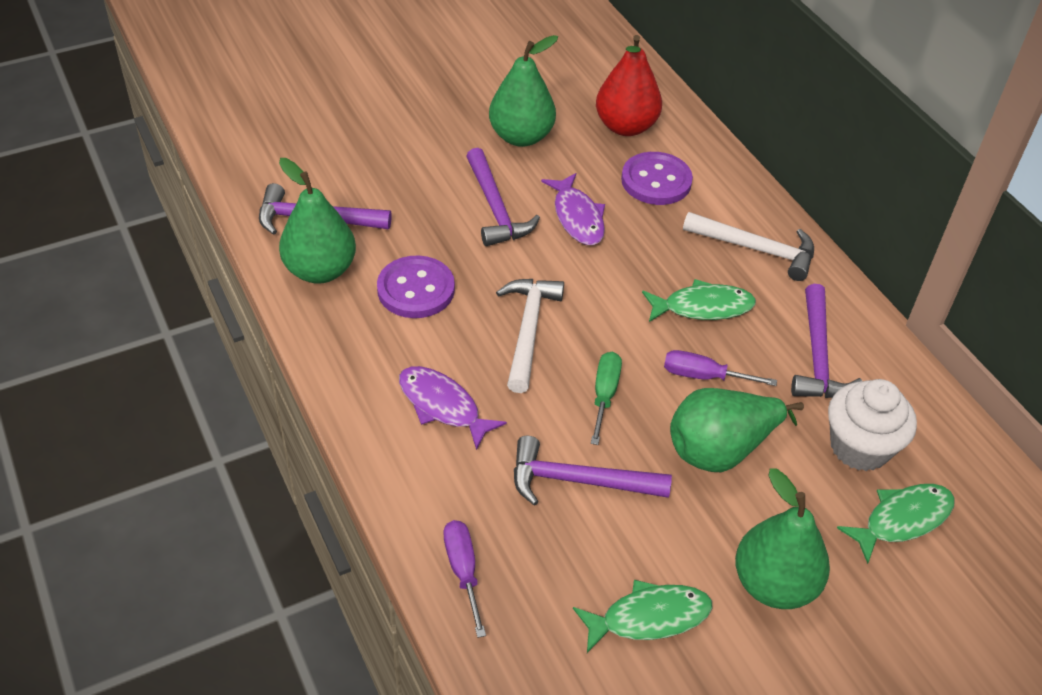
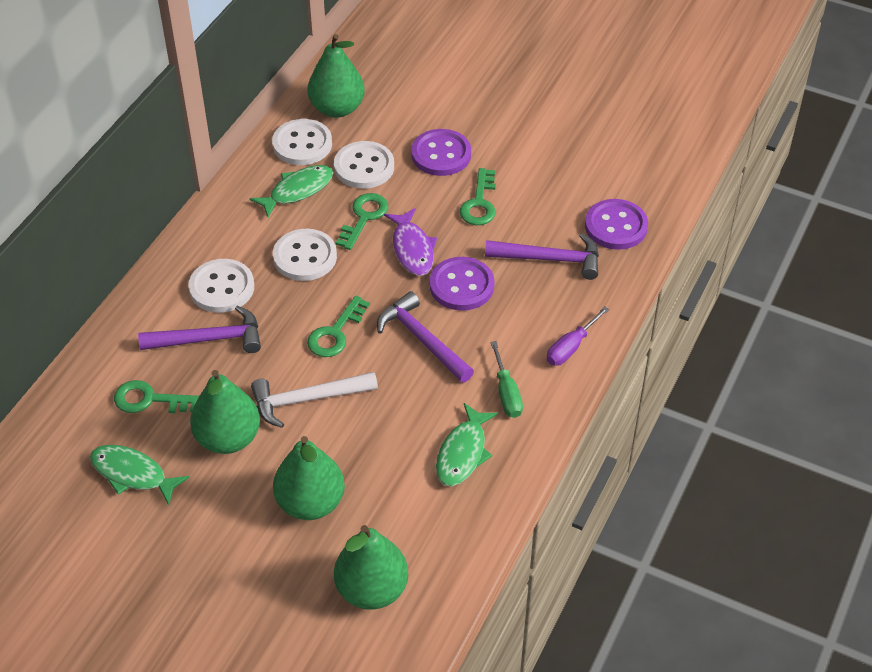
green key: none = 0 -> [114,380,199,413] [307,296,370,357] [336,193,388,250] [459,168,496,225] = 4
purple button: [377,256,455,318] [621,152,693,205] = 2 -> [411,129,471,176] [430,257,494,311] [585,199,648,250] = 3
purple fish: [399,366,507,450] [541,173,605,245] = 2 -> [384,208,437,276] = 1
purple hammer: [259,183,392,235] [466,148,540,246] [514,435,672,506] [791,284,862,398] = 4 -> [138,306,261,353] [377,291,474,383] [485,233,599,280] = 3
purple screwdriver: [444,520,486,638] [664,350,777,386] = 2 -> [547,306,609,366] = 1
red pear: [596,35,662,136] = 1 -> none = 0
white button: none = 0 -> [189,259,254,313] [272,119,332,165] [273,229,337,281] [334,141,394,189] = 4
white cupcake: [828,379,917,471] = 1 -> none = 0
white hammer: [496,279,564,393] [683,212,814,281] = 2 -> [251,372,378,428] = 1

